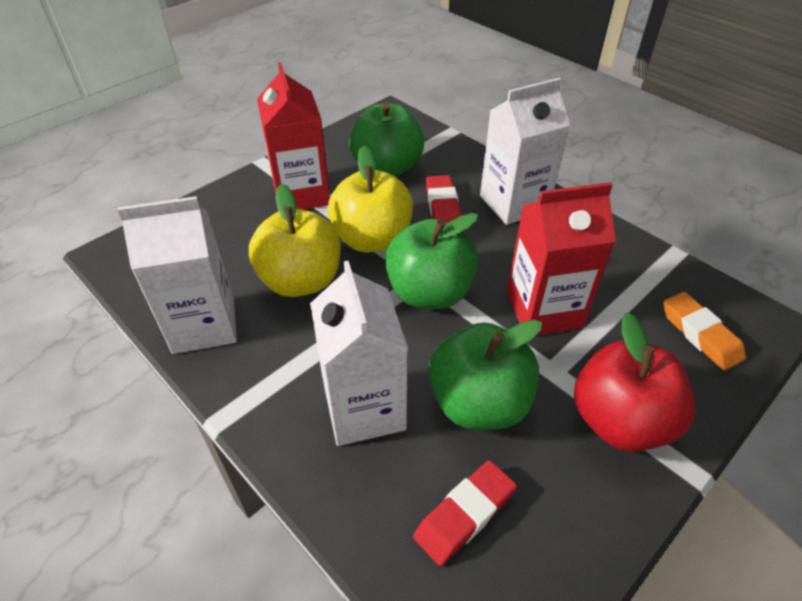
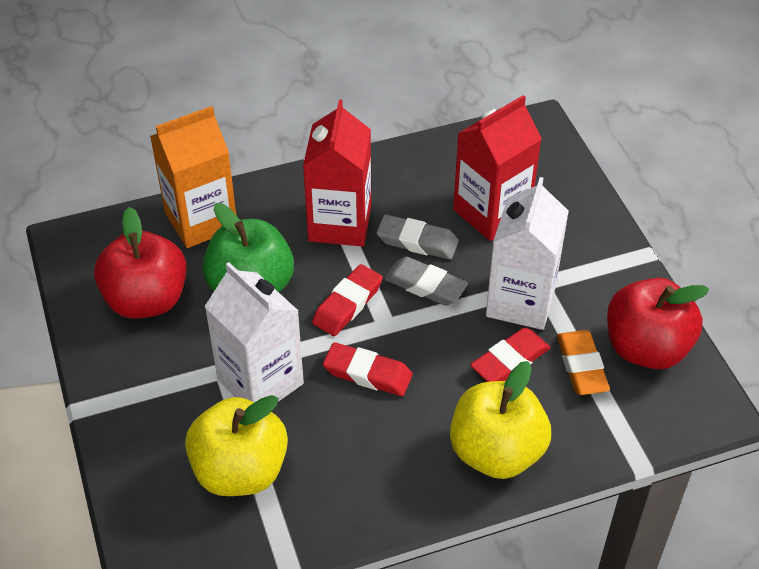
green apple: [349,102,424,177] [385,213,478,309] [429,320,542,430] = 3 -> [203,203,294,292] = 1
grey eraser: none = 0 -> [376,214,459,260] [384,257,468,306] = 2
orange carton: none = 0 -> [150,106,237,248] = 1
red apple: [574,313,695,452] = 1 -> [94,207,187,319] [607,278,709,369] = 2
red eraser: [413,460,517,566] [426,175,461,223] = 2 -> [312,264,383,336] [323,342,413,396] [470,327,551,382] = 3
white carton: [117,196,237,354] [310,261,408,446] [480,78,570,225] = 3 -> [204,262,304,402] [486,177,569,330] = 2

